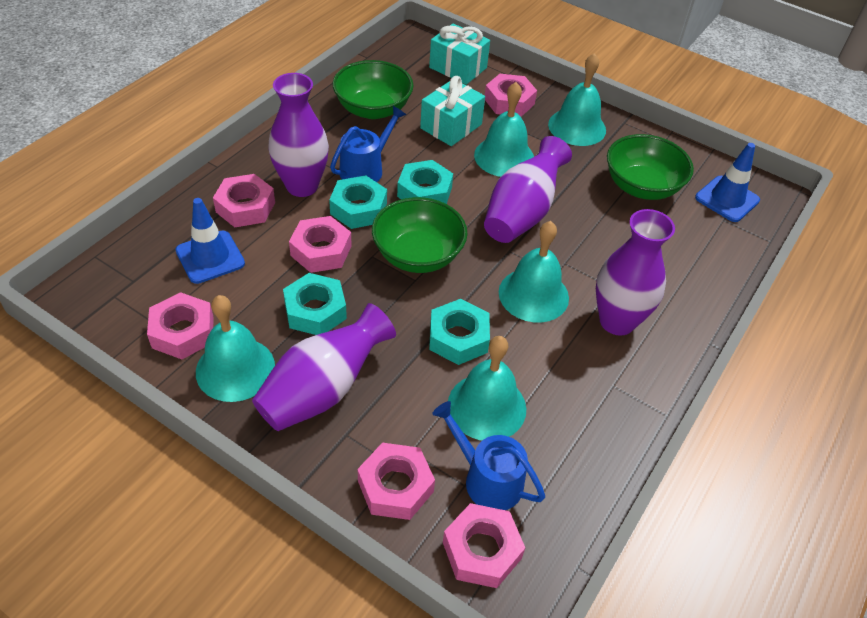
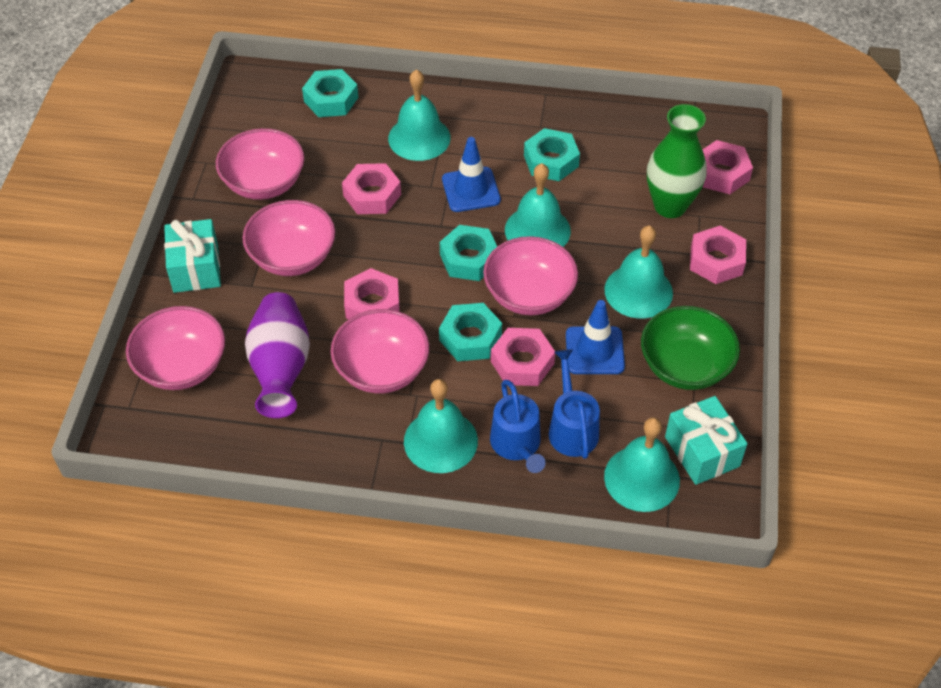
green bowl: [332,60,414,119] [372,197,467,273] [607,134,694,200] = 3 -> [641,306,740,390] = 1
green vase: none = 0 -> [647,104,706,218] = 1
pink bowl: none = 0 -> [126,306,225,390] [216,128,304,200] [242,200,335,276] [331,309,429,393] [483,236,578,315] = 5
pink nut: [147,292,213,359] [213,174,275,227] [289,216,352,273] [358,443,435,520] [443,503,525,588] [485,74,537,117] = 6 -> [342,163,401,214] [344,268,400,319] [491,328,555,386] [690,226,746,284] [702,140,753,194] = 5
purple vase: [252,303,396,431] [268,73,329,197] [484,136,572,243] [596,209,675,336] = 4 -> [245,292,310,418] = 1

